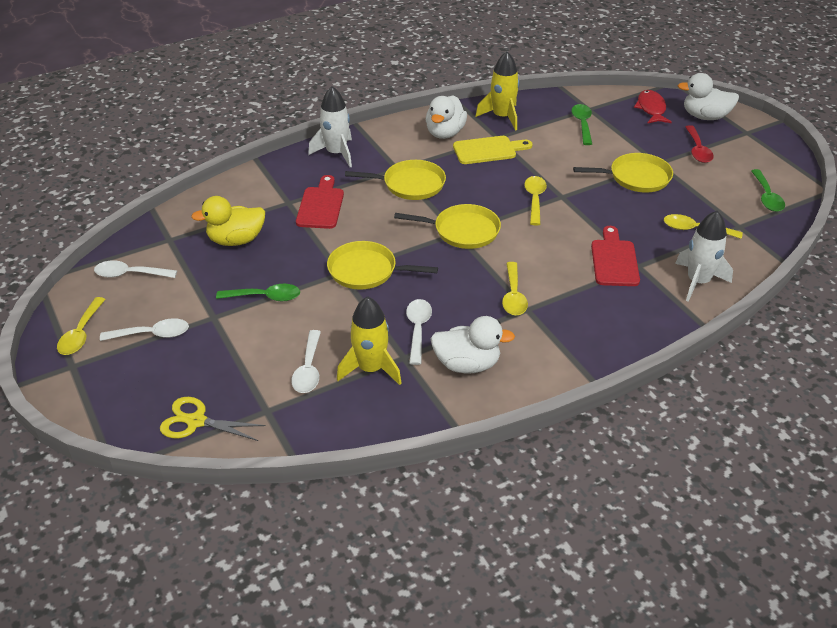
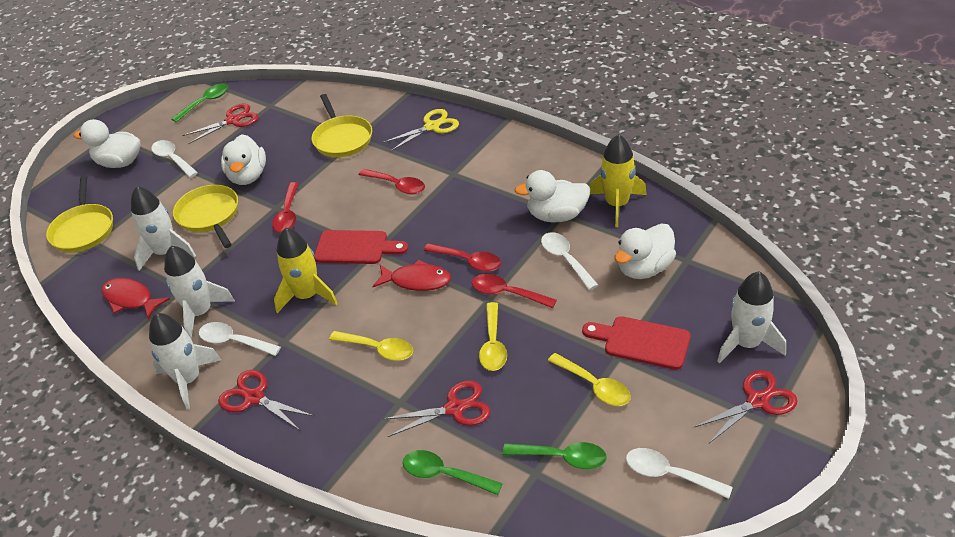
red fish: [634,90,672,124] = 1 -> [101,278,170,320] [373,259,451,291] = 2
red scissors: none = 0 -> [182,104,259,144] [218,370,314,431] [383,381,491,437] [694,370,797,443] = 4
red spoon: [685,125,714,163] = 1 -> [272,182,299,233] [359,169,425,195] [424,243,501,272] [472,274,557,308] = 4
white duck: [426,95,467,139] [430,316,515,373] [678,73,739,120] = 3 -> [74,119,141,168] [221,134,266,185] [514,170,591,222] [614,224,676,279] = 4
white rocket: [308,86,352,167] [675,211,733,302] = 2 -> [131,186,196,271] [149,313,221,410] [164,246,235,339] [717,271,786,363] = 4
yellow cutting board: [453,136,533,164] = 1 -> none = 0
yellow duck: [191,196,265,246] = 1 -> none = 0
yellow pan: [327,241,438,289] [345,160,446,200] [394,204,501,249] [573,153,673,193] = 4 -> [46,176,113,253] [173,185,238,248] [312,94,372,157] = 3
yellow spoon: [57,297,106,355] [502,262,528,316] [524,176,547,226] [664,214,743,239] = 4 -> [329,331,413,361] [479,302,507,371] [548,353,631,406] = 3

